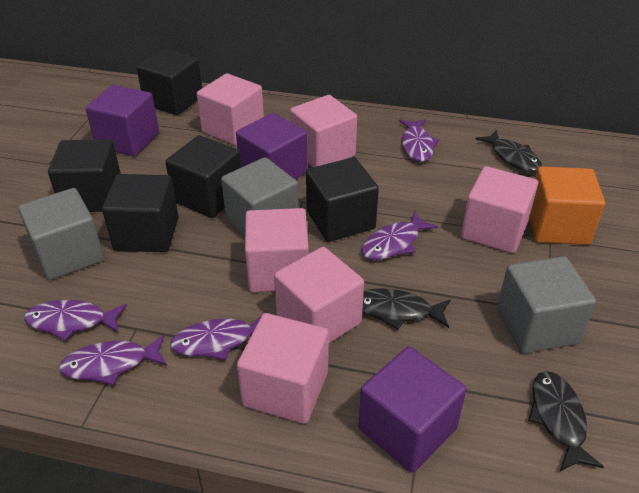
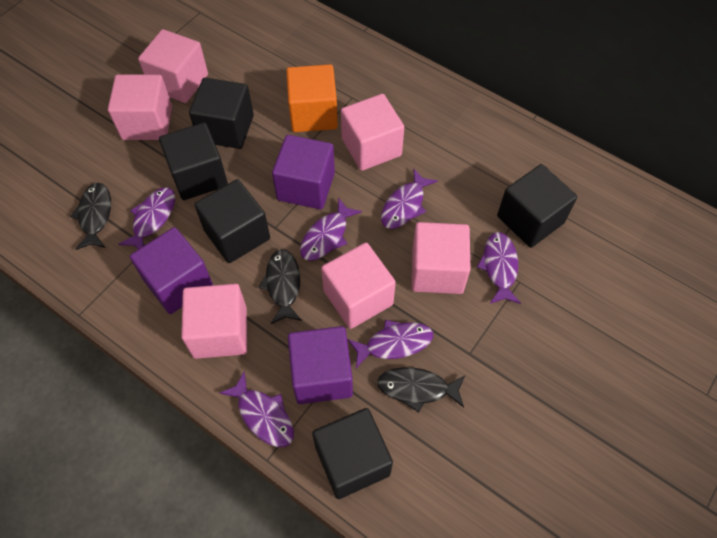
grey cube: [18,188,104,280] [221,157,299,235] [497,256,596,353] = 3 -> none = 0
purple fish: [24,300,127,341] [59,335,167,385] [170,312,266,360] [362,211,438,260] [399,119,439,162] = 5 -> [118,187,175,249] [219,371,294,447] [300,198,362,261] [347,320,433,368] [381,168,438,229] [477,232,521,304] = 6

